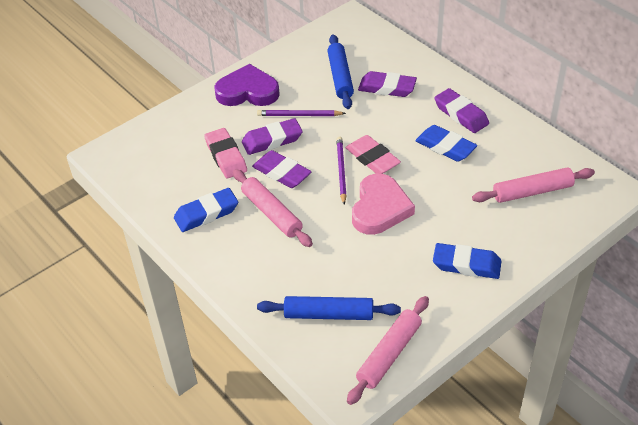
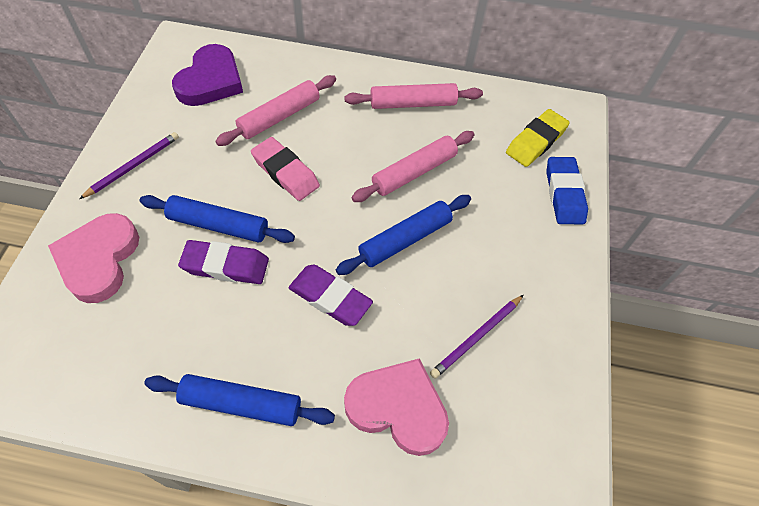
blue eraser: [174,188,238,232] [415,125,477,162] [433,243,501,279] = 3 -> [546,157,588,224] = 1
blue rolling pin: [257,296,401,320] [327,34,354,109] = 2 -> [139,195,295,243] [144,374,335,426] [336,195,471,275] = 3
pink eraser: [204,128,247,178] [346,135,401,174] = 2 -> [251,137,320,201] = 1
pink heart: [352,173,415,235] = 1 -> [48,213,139,303] [344,358,449,456] = 2
purple eraser: [242,118,303,155] [252,150,312,188] [358,71,417,97] [434,88,489,133] = 4 -> [178,240,269,284] [289,265,373,326] = 2
yellow eraser: none = 0 -> [506,109,570,167] = 1

